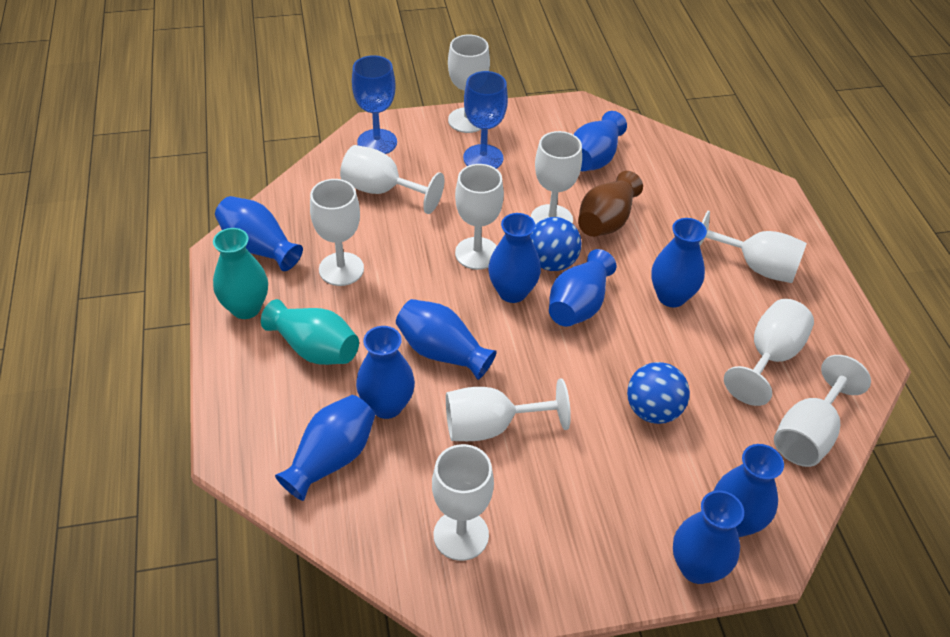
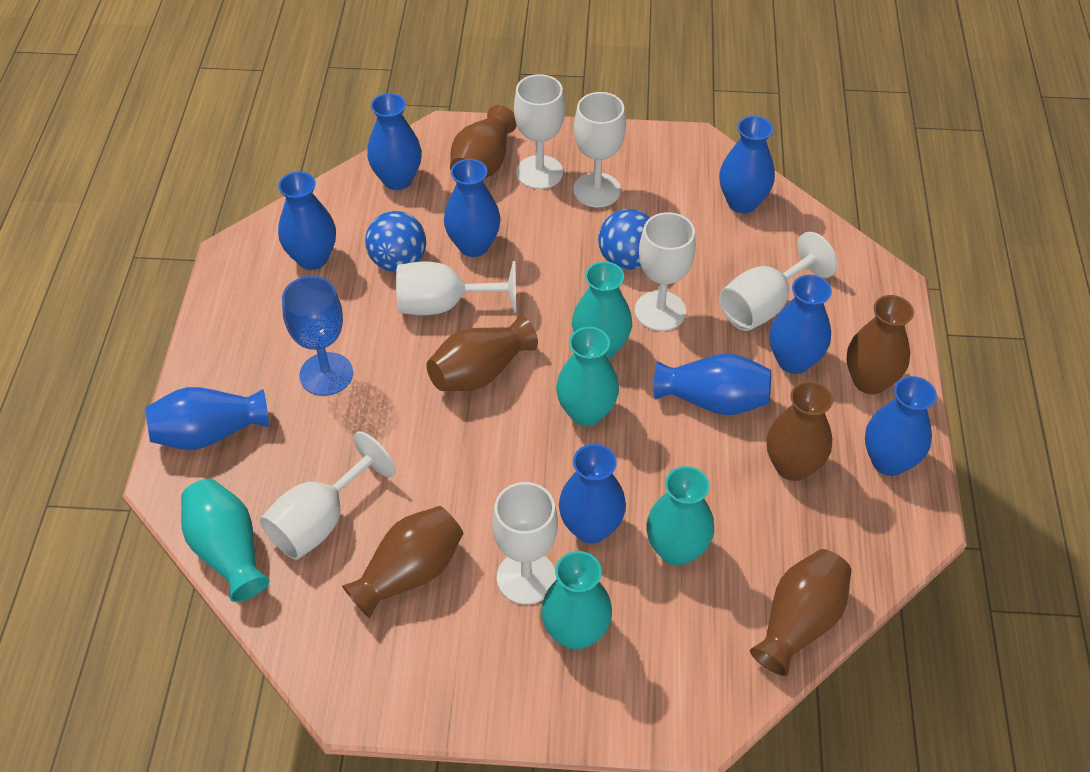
blue goblet: [352,55,397,154] [463,71,508,169] = 2 -> [282,276,353,396] = 1
blue vase: [215,196,303,271] [275,395,375,501] [356,326,415,419] [396,299,497,380] [488,213,541,303] [549,249,616,327] [574,111,627,171] [651,218,707,307] [673,490,744,584] [714,444,784,537] = 10 -> [145,387,269,450] [278,172,336,270] [367,93,422,190] [444,159,501,257] [559,444,626,543] [654,353,771,415] [719,116,775,213] [769,275,832,374] [865,376,937,476] = 9
brown vase: [578,171,643,237] = 1 -> [342,506,463,618] [427,316,538,391] [450,105,517,178] [750,549,852,676] [767,381,833,481] [847,295,914,394] = 6
turquoise vase: [213,228,268,319] [261,299,359,365] = 2 -> [181,479,270,602] [541,551,612,650] [556,327,619,426] [572,261,632,359] [646,466,714,566] = 5
white goblet: [310,179,364,286] [340,145,444,214] [432,444,494,561] [446,379,571,441] [448,35,490,133] [455,164,504,270] [531,131,582,225] [699,211,807,283] [724,299,814,406] [774,355,871,467] = 10 -> [260,431,396,560] [396,261,516,315] [492,482,558,605] [514,74,565,189] [573,92,626,207] [635,212,696,331] [719,232,837,331] = 7

